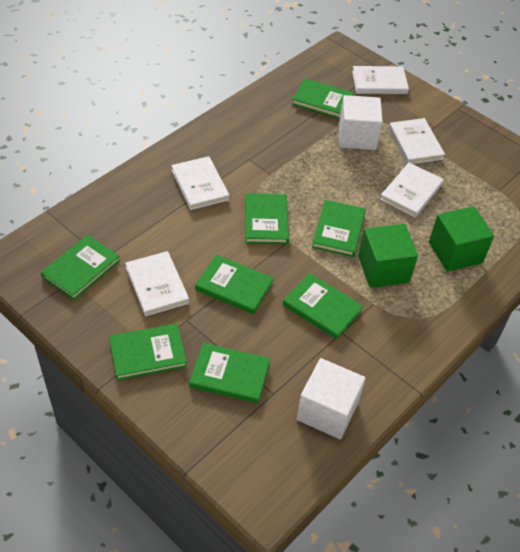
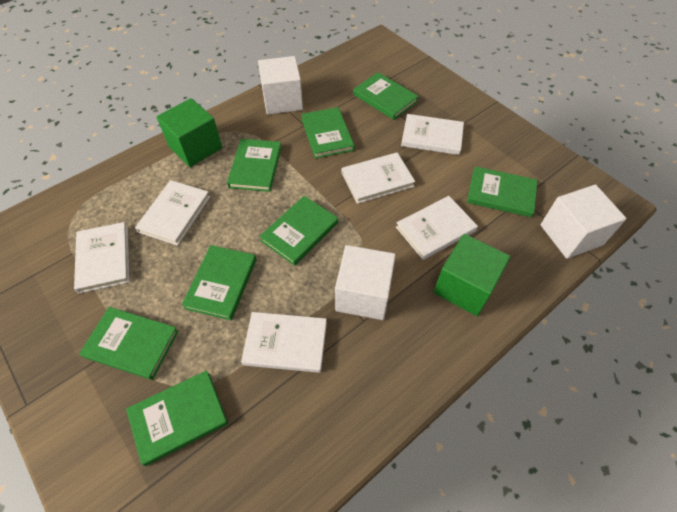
white book: [125,251,189,316] [171,156,230,210] [352,66,409,94] [380,163,444,218] [389,118,445,164] = 5 -> [74,222,130,293] [135,180,210,246] [241,312,327,373] [342,152,415,204] [396,196,478,260] [401,114,464,155] = 6
white cube: [296,358,366,440] [339,95,383,150] = 2 -> [258,56,303,115] [335,245,396,320] [540,185,627,259] = 3

